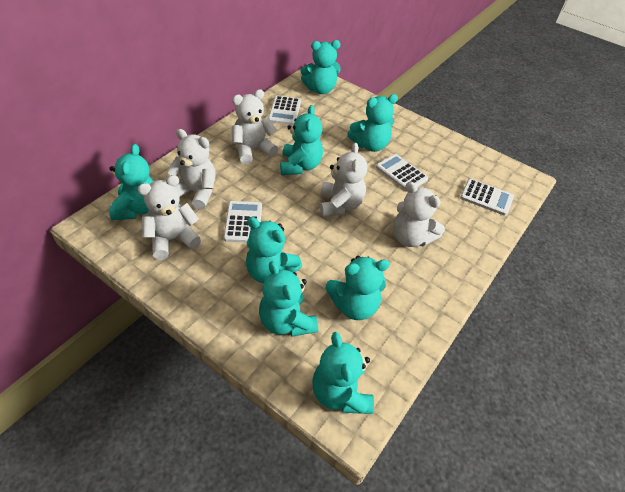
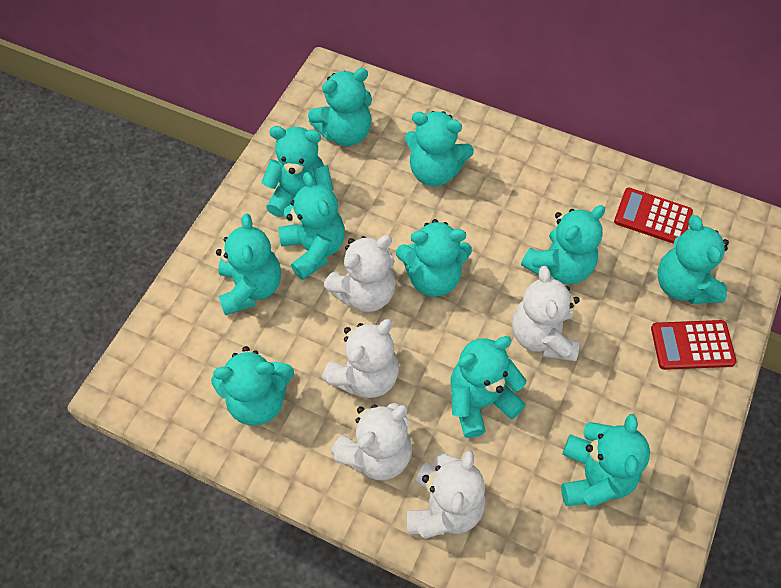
red calculator: none = 0 -> [614,188,693,244] [651,320,736,370] = 2
turquoise teddy bear: [109,144,154,220] [246,217,302,283] [259,261,318,337] [280,105,323,175] [301,40,341,94] [312,332,374,414] [325,256,390,320] [347,94,398,152] = 8 -> [211,346,294,426] [216,214,281,315] [261,126,334,217] [278,172,345,280] [308,68,372,146] [396,219,472,297] [405,111,474,186] [451,336,526,438] [521,205,605,284] [561,414,650,507] [657,215,729,304] = 11
white calculator: [224,201,262,242] [268,95,301,125] [376,154,428,191] [460,179,514,216] = 4 -> none = 0

